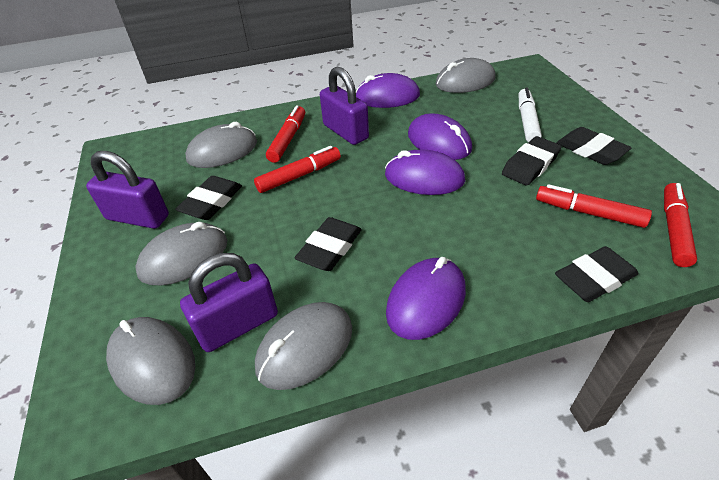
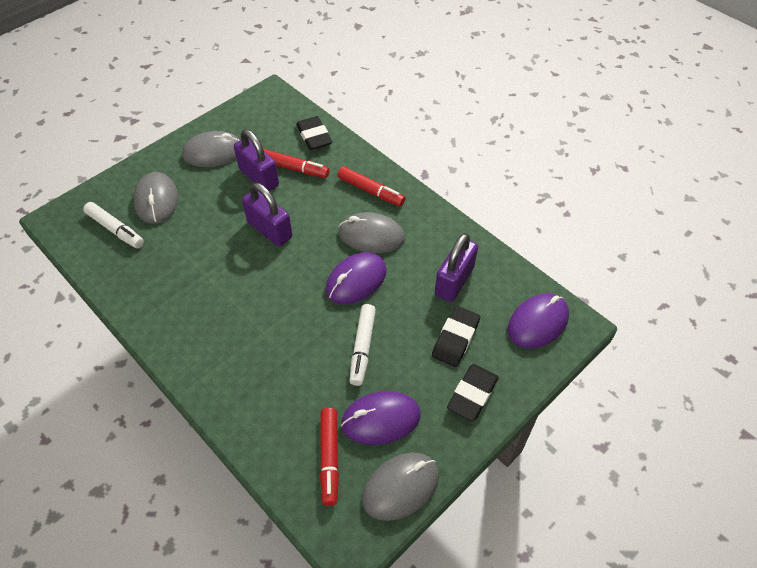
black eraser: [175,176,242,220] [295,217,362,271] [502,136,562,186] [555,246,639,302] [557,127,632,165] = 5 -> [296,116,332,150] [432,306,480,367] [447,364,499,421] = 3
grey mouse: [106,317,196,405] [135,222,227,285] [185,122,257,168] [255,302,352,390] [436,58,495,93] = 5 -> [133,172,178,224] [182,131,240,167] [339,212,405,253] [362,452,439,521] = 4
purple mouse: [356,73,420,108] [385,150,465,195] [386,257,466,340] [408,113,472,160] = 4 -> [325,252,387,304] [341,391,421,445] [508,293,569,348] = 3
red marker: [254,146,341,193] [266,105,305,163] [536,184,652,228] [664,183,697,267] = 4 -> [263,149,329,178] [320,408,339,506] [337,166,405,206] = 3
white marker: [519,88,542,142] = 1 -> [83,202,144,248] [350,304,376,386] = 2

